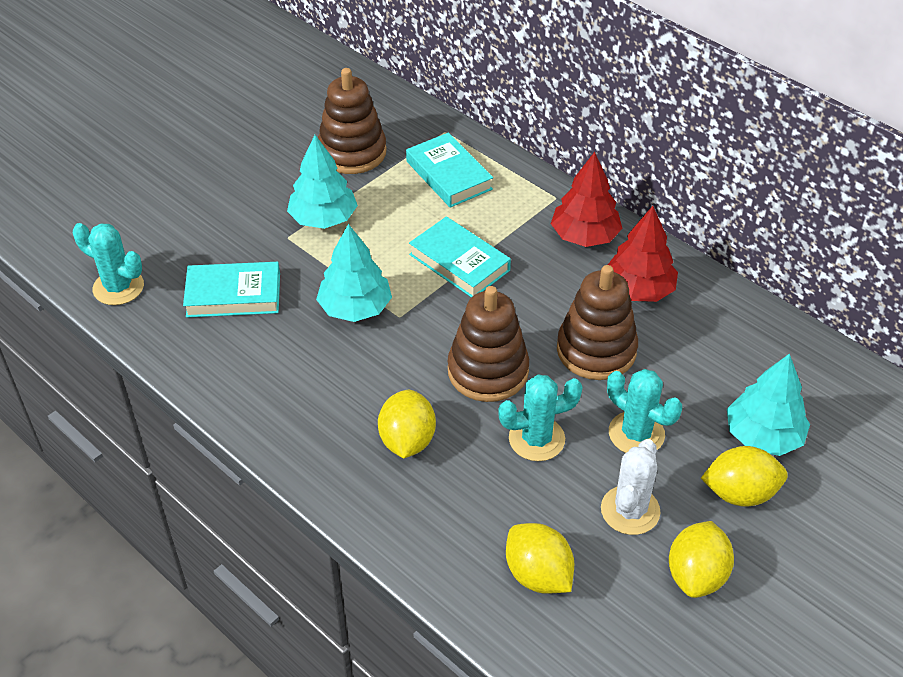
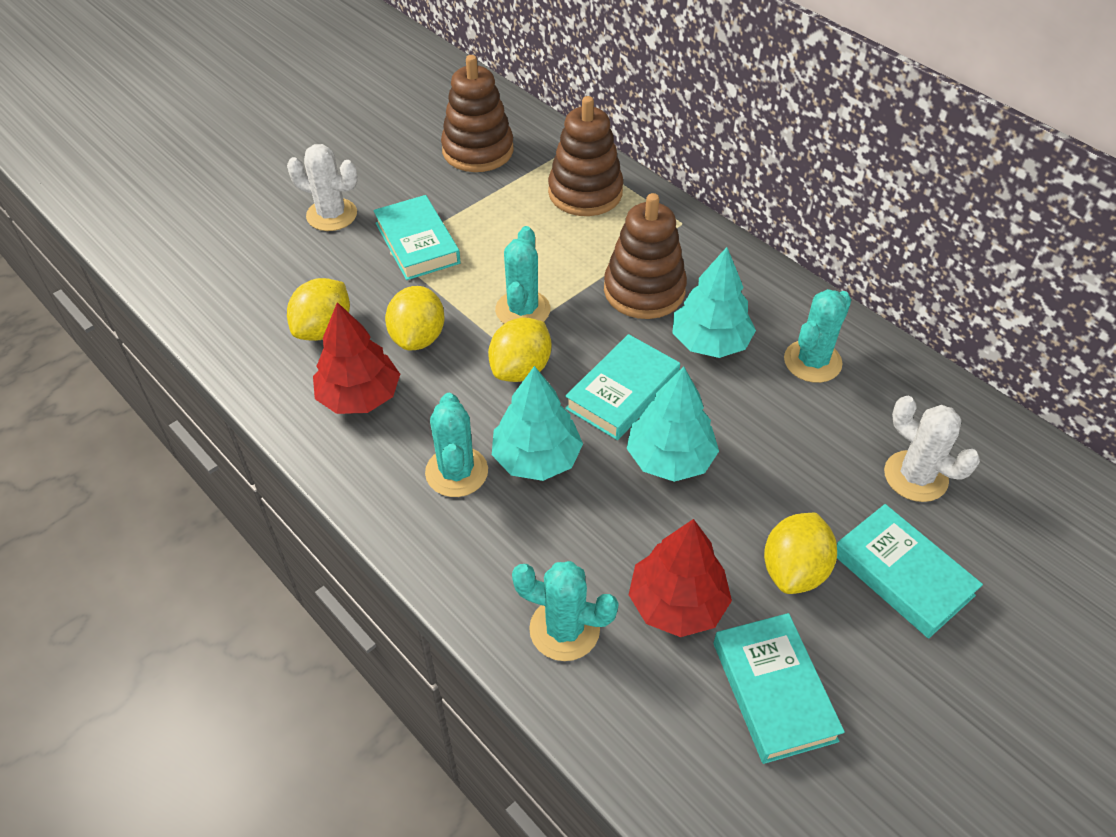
turquoise book: [183,262,280,318] [406,133,493,208] [409,216,511,297] = 3 -> [373,195,461,280] [565,334,680,440] [713,613,845,764] [837,504,983,639] = 4
turquoise cactus: [73,223,144,305] [498,375,583,461] [607,369,682,453] = 3 -> [425,393,488,497] [495,226,550,324] [512,561,619,661] [784,289,851,383] = 4
white cactus: [601,439,661,535] = 1 -> [287,144,358,231] [884,396,980,502] = 2

